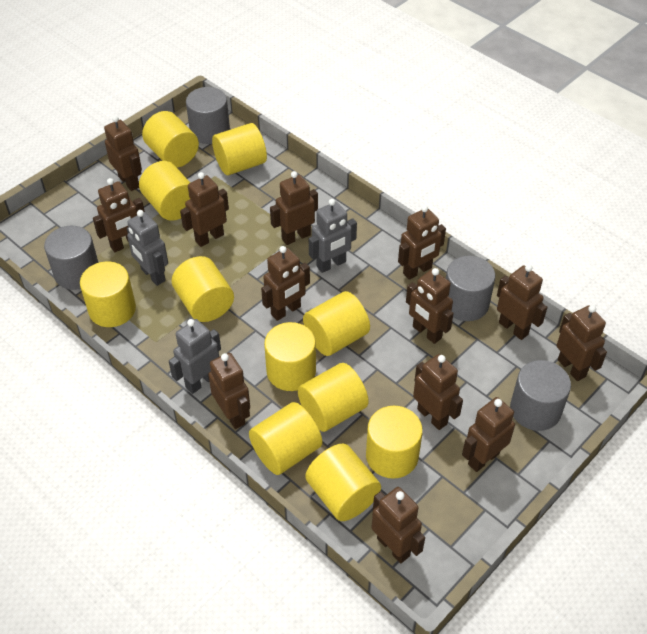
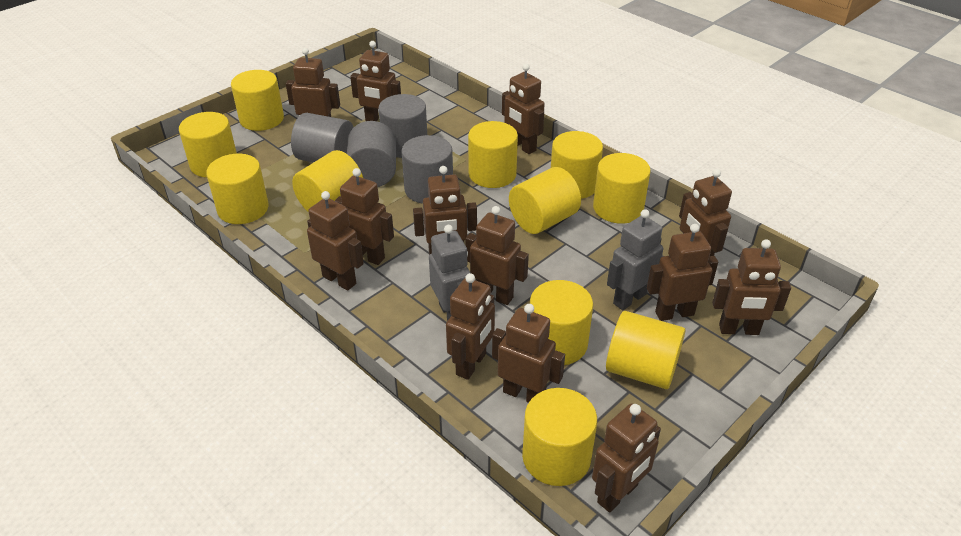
grey robot: [127,210,168,286] [169,319,221,394] [309,199,357,273] = 3 -> [429,225,470,321] [607,209,663,310] = 2

